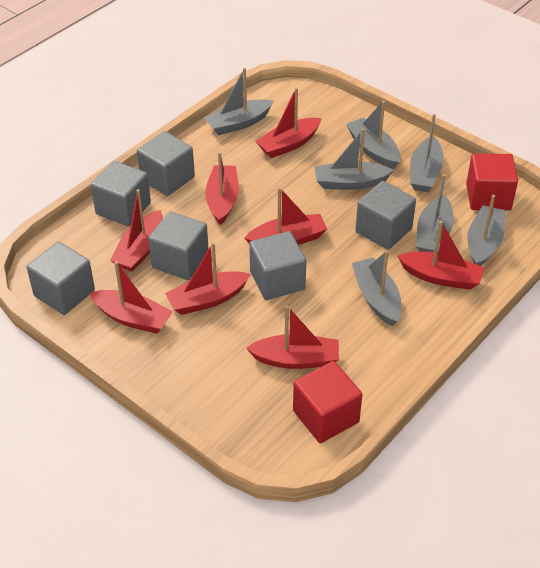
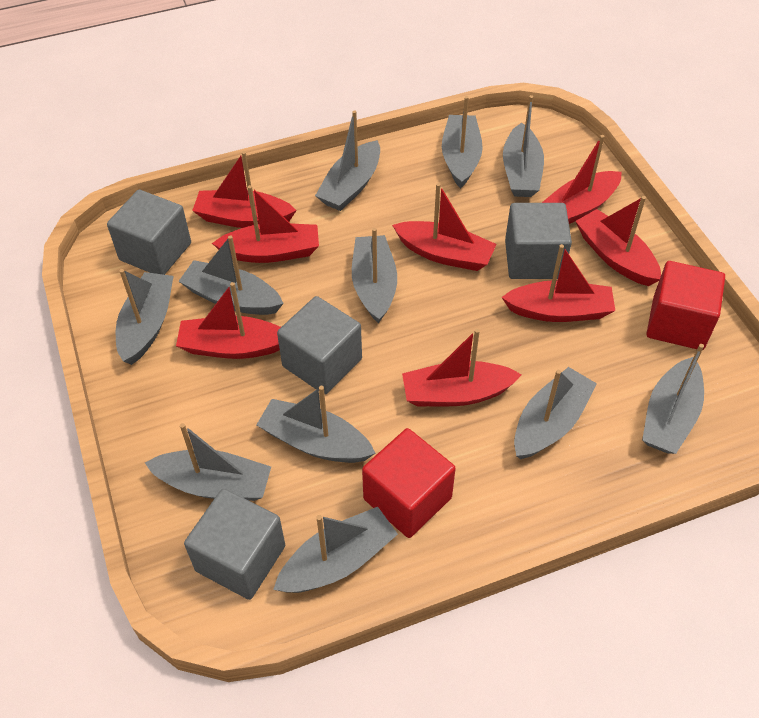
grey boat: [204,68,273,135] [315,128,394,190] [346,101,400,169] [352,250,402,326] [410,114,444,192] [416,174,454,252] [467,195,505,266] = 7 -> [116,269,174,365] [145,423,271,501] [179,235,284,315] [256,386,376,463] [273,507,398,593] [315,110,380,211] [352,228,397,323] [442,96,483,188] [503,95,544,197] [514,367,597,459] [642,344,704,454] = 11
grey cube: [27,242,95,315] [91,161,151,227] [137,131,195,196] [148,211,209,280] [249,231,306,300] [355,181,416,250] = 6 -> [107,190,191,275] [184,489,285,600] [277,296,362,395] [505,203,572,279] = 4

